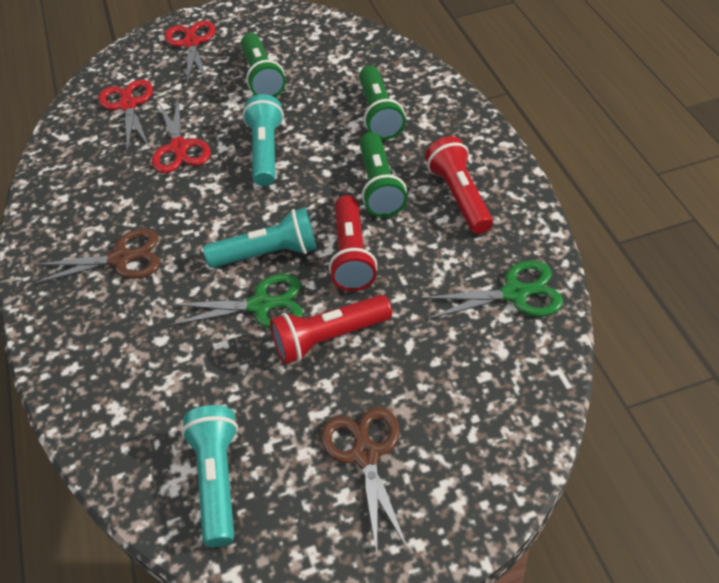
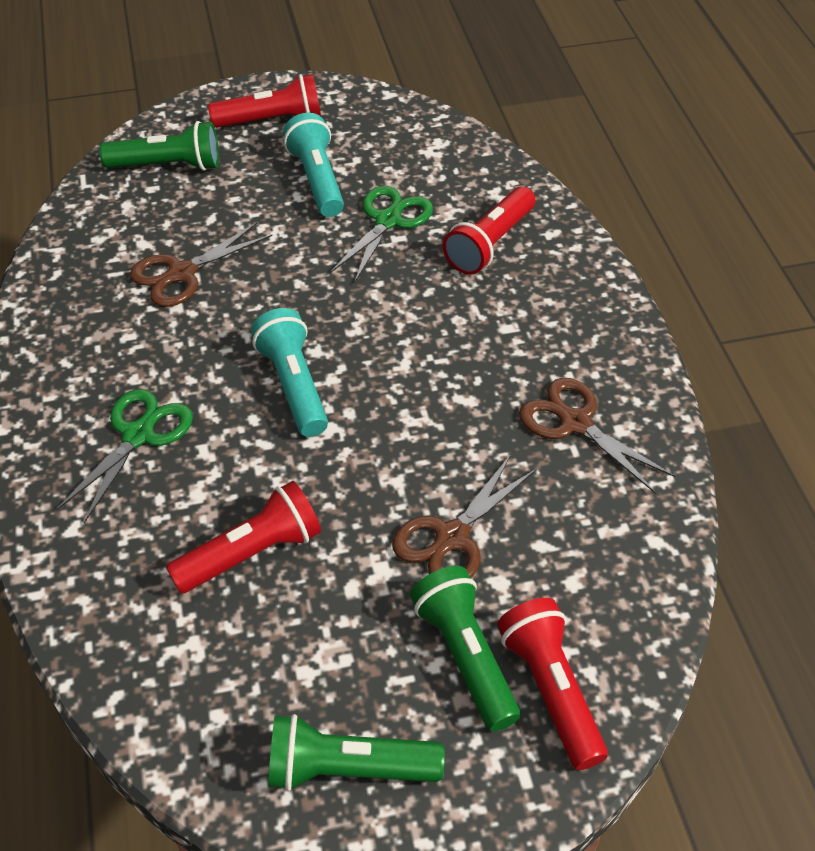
brown scissors: [33,229,160,284] [321,407,408,553] = 2 -> [130,222,272,307] [392,454,537,578] [519,378,675,494] = 3
red flashlight: [270,295,392,364] [329,195,377,291] [425,136,493,234] = 3 -> [166,481,321,594] [208,74,321,128] [443,186,535,275] [497,598,608,770] = 4
red scissors: [98,79,153,151] [152,98,211,173] [165,20,215,84] = 3 -> none = 0
turquoise flashlight: [181,405,238,547] [203,208,317,268] [242,94,284,186] = 3 -> [251,308,328,437] [283,113,344,217] = 2

